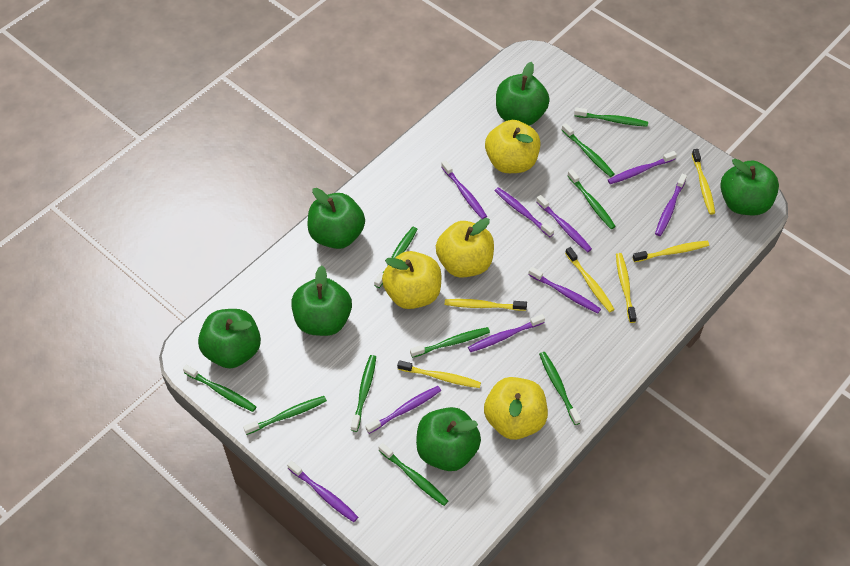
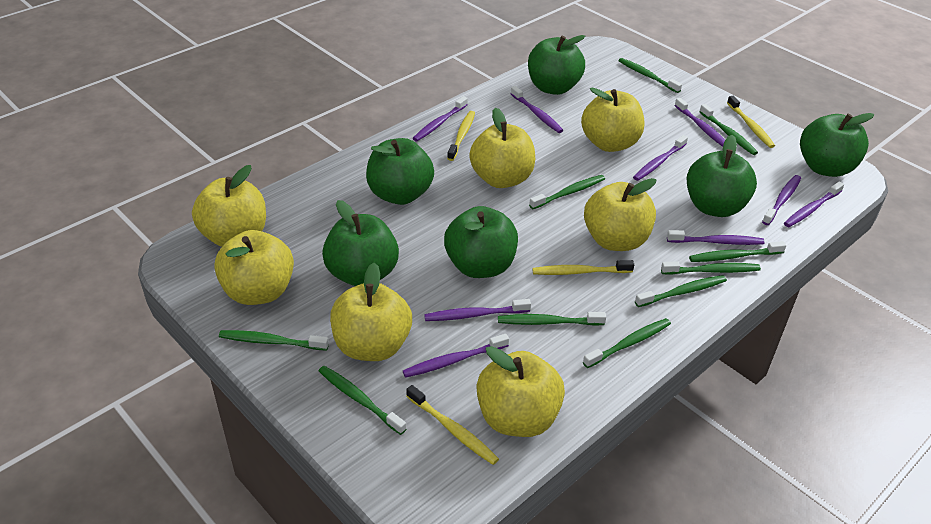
yellow apple: [382,251,441,309] [436,218,494,278] [484,377,548,440] [485,120,541,173] = 4 -> [192,165,266,247] [214,230,294,305] [330,263,412,361] [469,108,535,188] [477,346,565,437] [581,87,644,152] [584,178,656,251] = 7
yellow toothbrush: [397,360,481,388] [445,299,527,311] [565,247,615,312] [616,253,637,323] [633,241,709,262] [692,149,715,215] = 6 -> [406,385,499,465] [447,111,475,161] [532,260,634,275] [727,96,775,148] = 4

